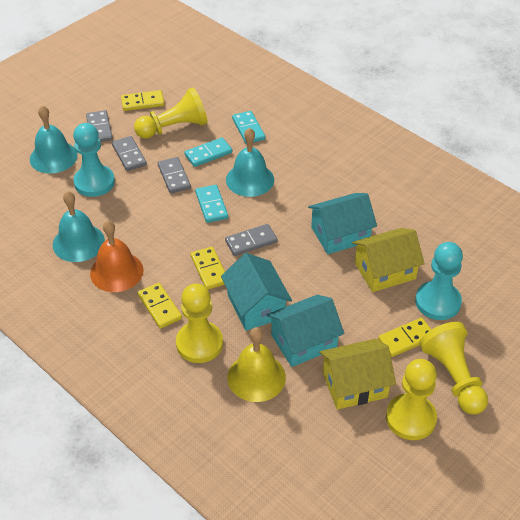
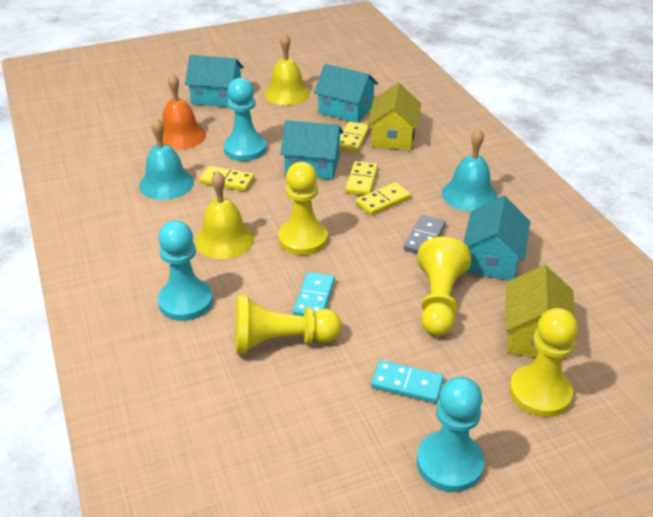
grey domino: [86,110,113,142] [112,136,147,171] [158,157,191,193] [225,224,278,256] = 4 -> [404,215,446,254] = 1
turquoise bell: [30,105,77,174] [53,191,105,262] [226,128,274,197] = 3 -> [139,118,194,200] [442,128,497,212] = 2
turquoise domino: [184,137,232,167] [195,185,228,223] [232,111,265,144] = 3 -> [293,272,335,316] [371,360,444,403] = 2
turquoise house: [221,253,292,331] [267,295,344,367] [308,193,377,254] = 3 -> [185,55,244,107] [280,120,343,179] [314,64,378,123] [463,195,530,281] = 4
turquoise pawn: [73,123,115,197] [415,242,463,320] = 2 -> [158,221,213,321] [224,78,266,161] [417,376,484,492] = 3
yellow bell: [227,327,286,402] = 1 -> [195,171,254,259] [264,33,310,105] = 2

